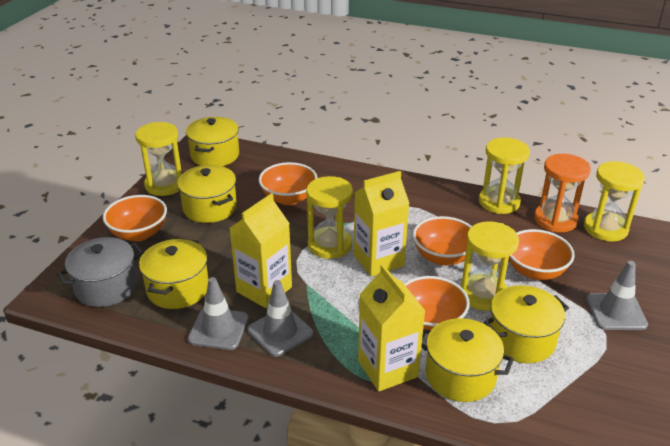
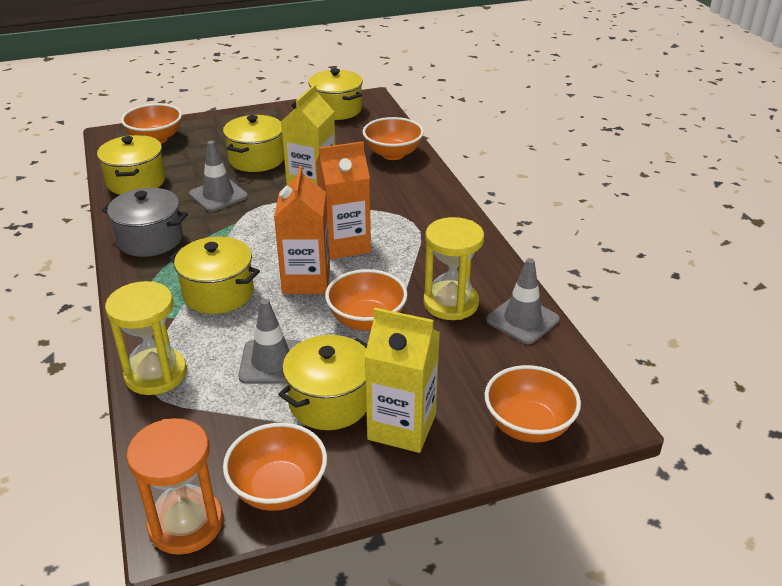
orange carton: none = 0 -> [274,166,330,294] [316,141,371,259] = 2
yellow carton: [230,193,292,308] [354,171,410,277] [358,264,425,391] = 3 -> [281,84,336,185] [365,308,440,453] = 2
yellow hourglass: [135,122,182,196] [306,176,353,259] [460,221,519,311] [479,137,530,214] [584,161,645,241] = 5 -> [105,281,187,395] [423,217,484,320] = 2

